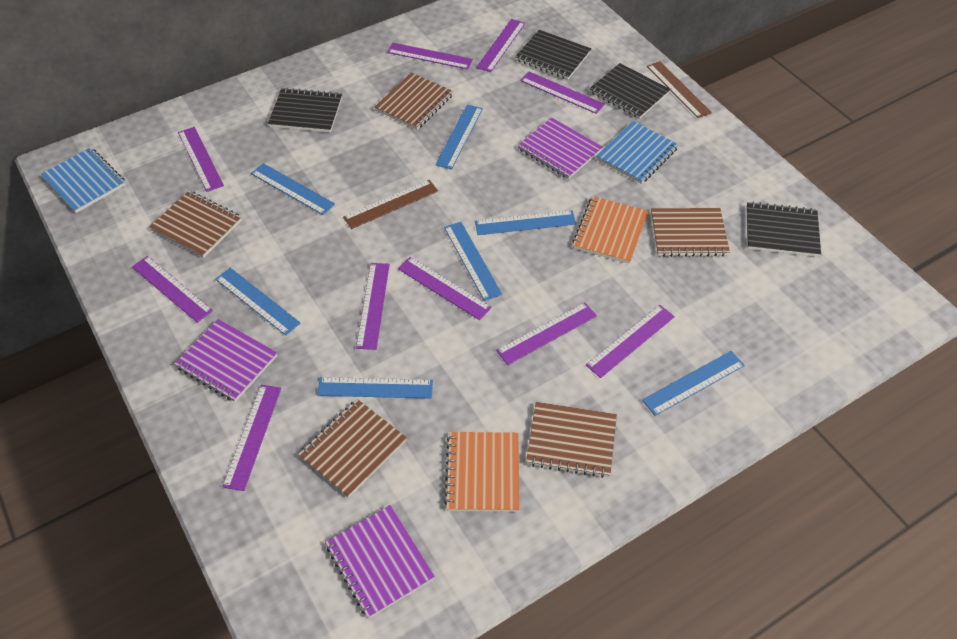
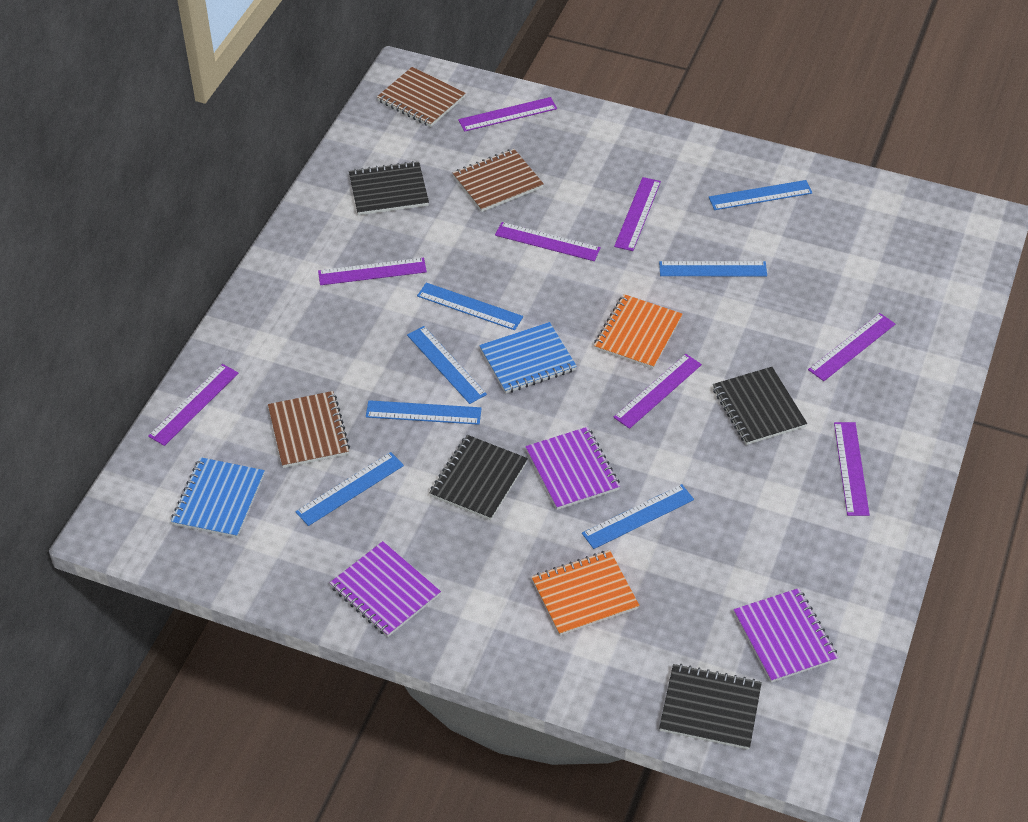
brown notebook: [149,191,242,258] [298,399,407,498] [374,73,453,130] [526,402,617,478] [651,208,730,257] = 5 -> [268,391,350,468] [377,67,466,127] [453,149,544,212] = 3
brown ruler: [343,180,438,229] [647,61,712,118] = 2 -> none = 0
purple ruler: [132,256,213,323] [178,127,224,192] [222,385,281,491] [356,263,390,350] [387,43,473,69] [398,257,492,320] [476,19,525,72] [496,302,597,365] [520,72,605,114] [586,305,675,378] = 10 -> [148,364,239,446] [318,258,427,285] [458,97,557,132] [495,222,601,261] [613,354,702,429] [614,177,661,251] [808,313,895,381] [834,422,870,516] = 8

